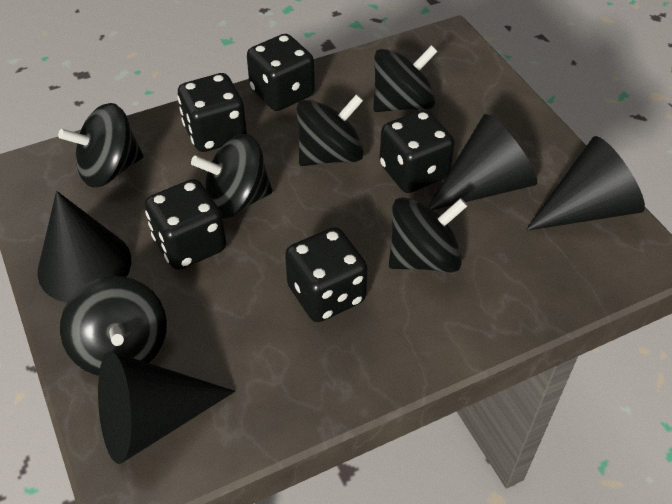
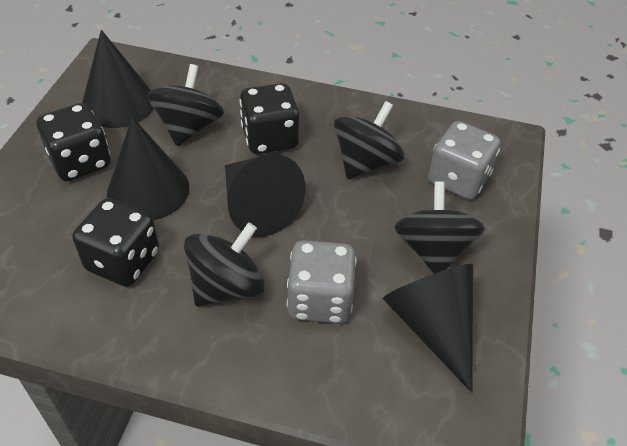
black dice: [145,179,226,270] [177,73,247,152] [247,34,315,111] [285,227,368,322] [379,110,455,193] = 5 -> [37,103,111,181] [73,198,159,287] [240,83,299,154] = 3
black spinning top: [58,103,144,188] [60,276,167,376] [191,134,273,219] [296,94,364,166] [373,45,438,112] [389,197,468,272] = 6 -> [147,64,224,147] [184,222,265,307] [334,101,404,179] [394,182,485,274] = 4
grey dice: none = 0 -> [287,240,357,324] [428,121,501,200] = 2

